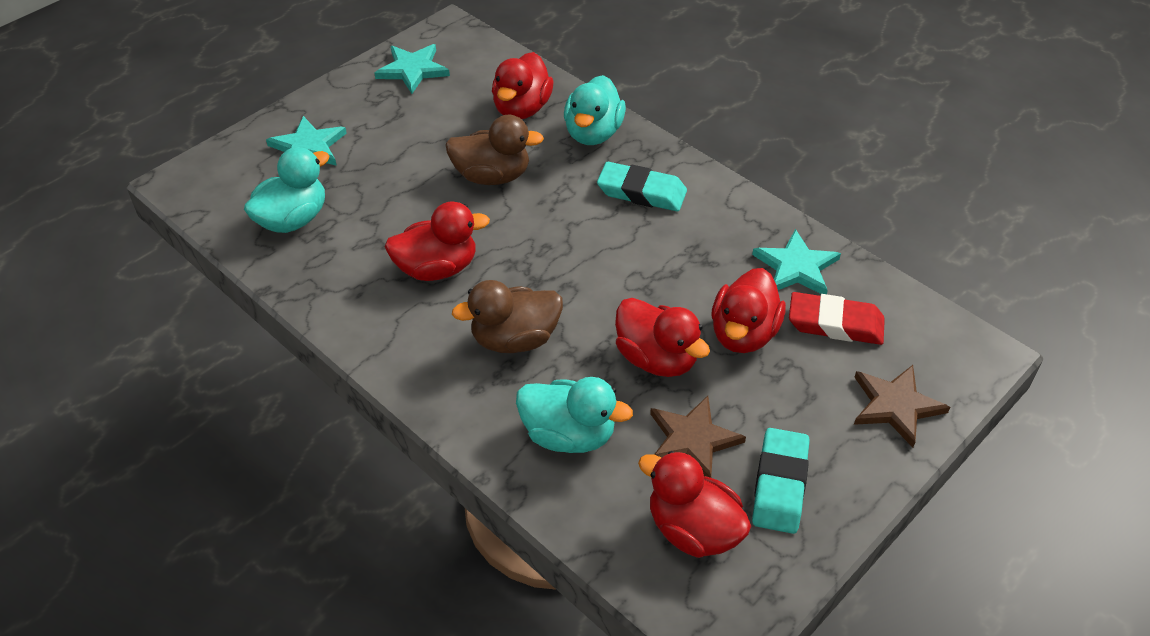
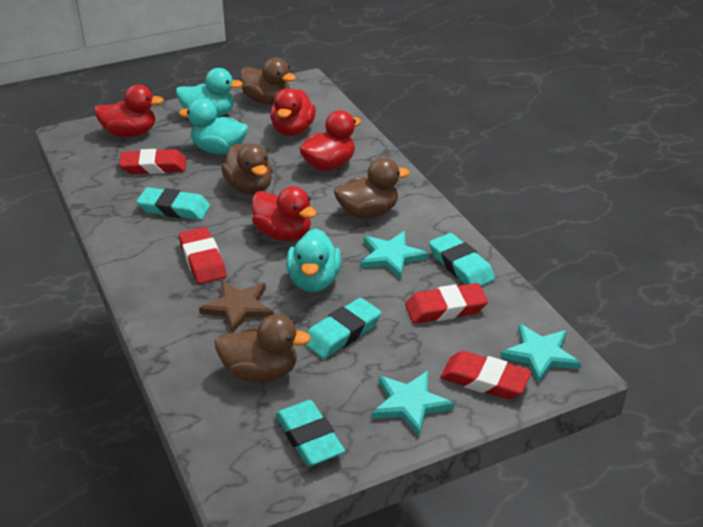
brown duck: [445,115,544,185] [452,280,563,353] = 2 -> [215,314,311,382] [221,143,273,195] [240,58,296,105] [334,158,410,219] = 4
brown star: [650,396,746,478] [854,365,950,448] = 2 -> [199,281,274,333] = 1
red duck: [385,201,490,281] [492,52,554,119] [615,298,710,377] [638,451,751,558] [711,268,786,353] = 5 -> [94,84,164,137] [251,186,317,241] [270,88,316,136] [300,110,361,171] = 4
red eraser: [789,292,885,345] = 1 -> [119,149,186,174] [179,227,227,284] [405,283,488,324] [440,351,531,399] = 4
turquoise eraser: [597,162,687,211] [752,428,810,534] = 2 -> [136,187,210,220] [275,400,345,466] [305,298,381,359] [429,233,495,286] = 4

